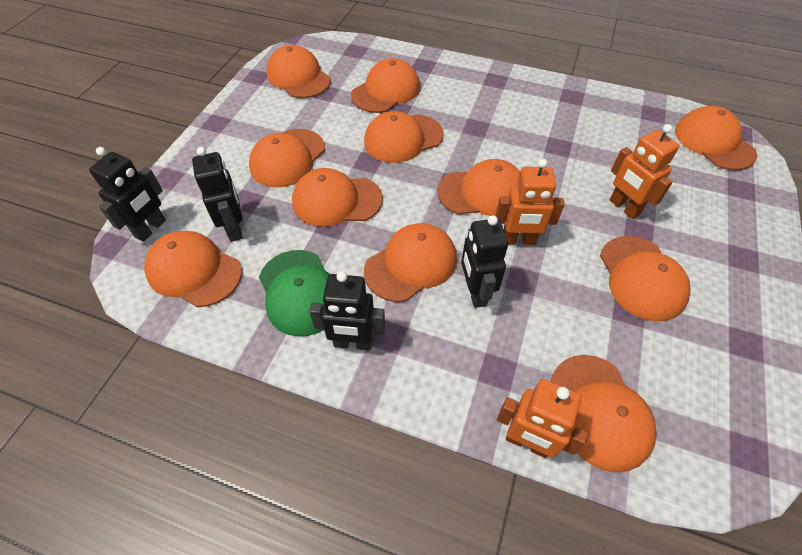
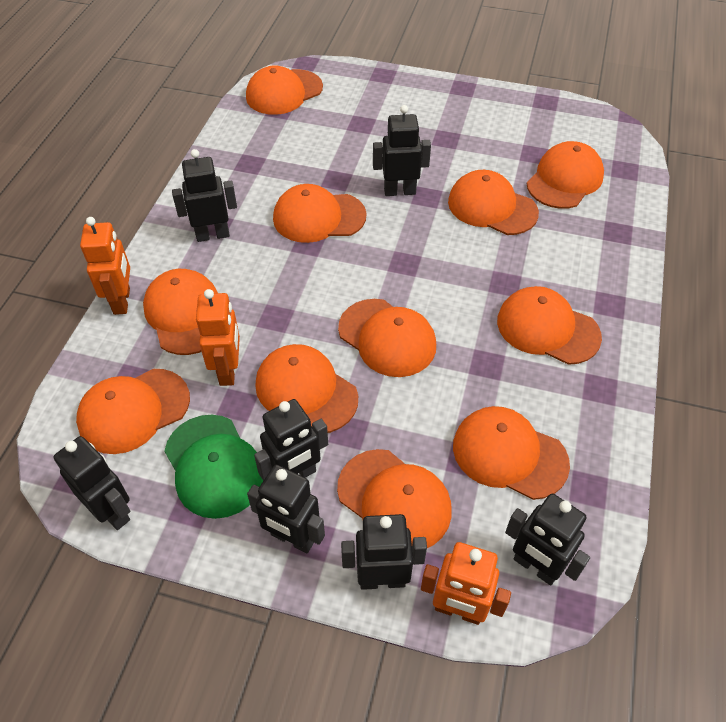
black robot: [89,147,166,242] [192,147,243,242] [309,271,385,351] [461,215,508,308] = 4 -> [54,436,130,530] [172,149,237,242] [247,465,325,553] [254,399,328,480] [341,514,427,590] [373,105,431,196] [505,494,590,585] = 7

